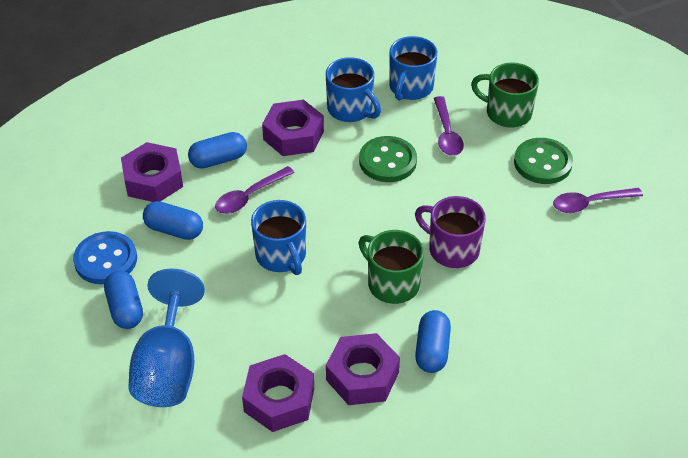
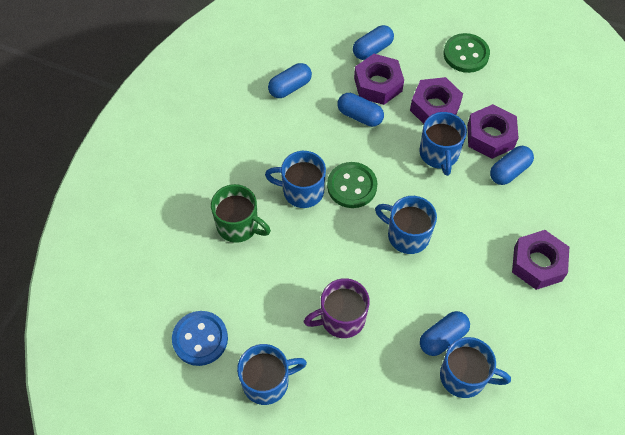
blue capsule: [104,270,143,329] [143,201,203,240] [188,132,247,169] [415,310,451,373] = 4 -> [268,63,312,98] [337,93,384,127] [353,25,394,60] [420,311,470,356] [490,146,534,185] = 5
blue goblet: [128,269,205,407] = 1 -> none = 0
blue mug: [251,200,306,275] [326,57,381,122] [389,36,437,101] = 3 -> [237,344,307,405] [265,151,326,208] [375,196,437,254] [419,112,467,176] [440,337,511,398] = 5
green mug: [359,230,424,304] [471,62,539,128] = 2 -> [211,184,271,243] = 1
purple spoon: [215,166,295,214] [434,96,464,156] [553,188,643,213] = 3 -> none = 0

